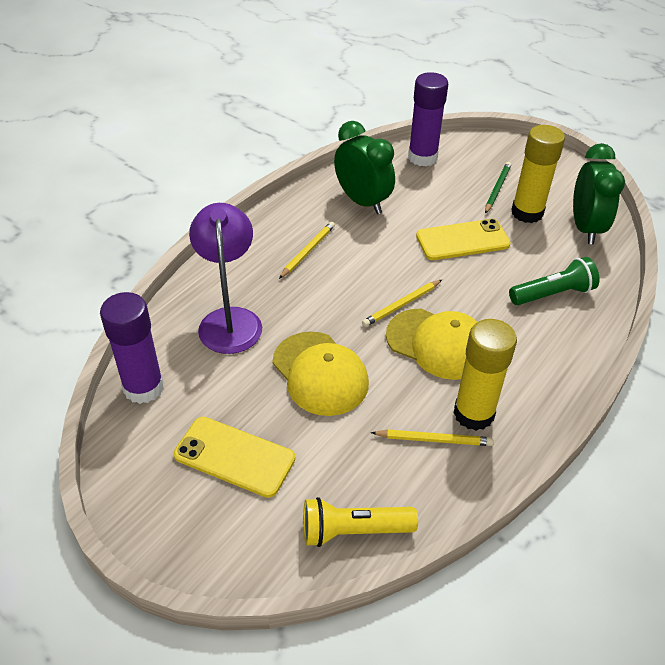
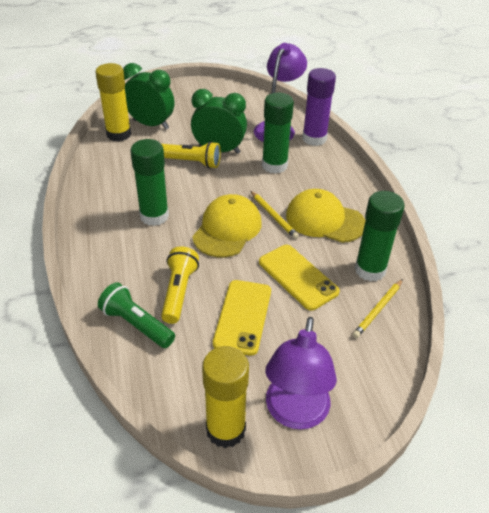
green glue stick: none = 0 -> [130,139,169,226] [262,93,294,174] [355,191,405,282] = 3
green pencil: [485,162,511,214] = 1 -> none = 0
purple glue stick: [100,292,164,404] [408,72,448,166] = 2 -> [302,68,336,146] = 1
purple lamp: [189,203,262,354] = 1 -> [254,43,307,142] [265,317,337,430] = 2
yellow flashlight: [303,497,418,547] = 1 -> [161,247,199,324] [162,141,221,168] = 2
yellow pencil: [279,221,335,279] [362,280,442,327] [371,430,494,446] = 3 -> [251,191,299,239] [353,279,403,338] = 2

